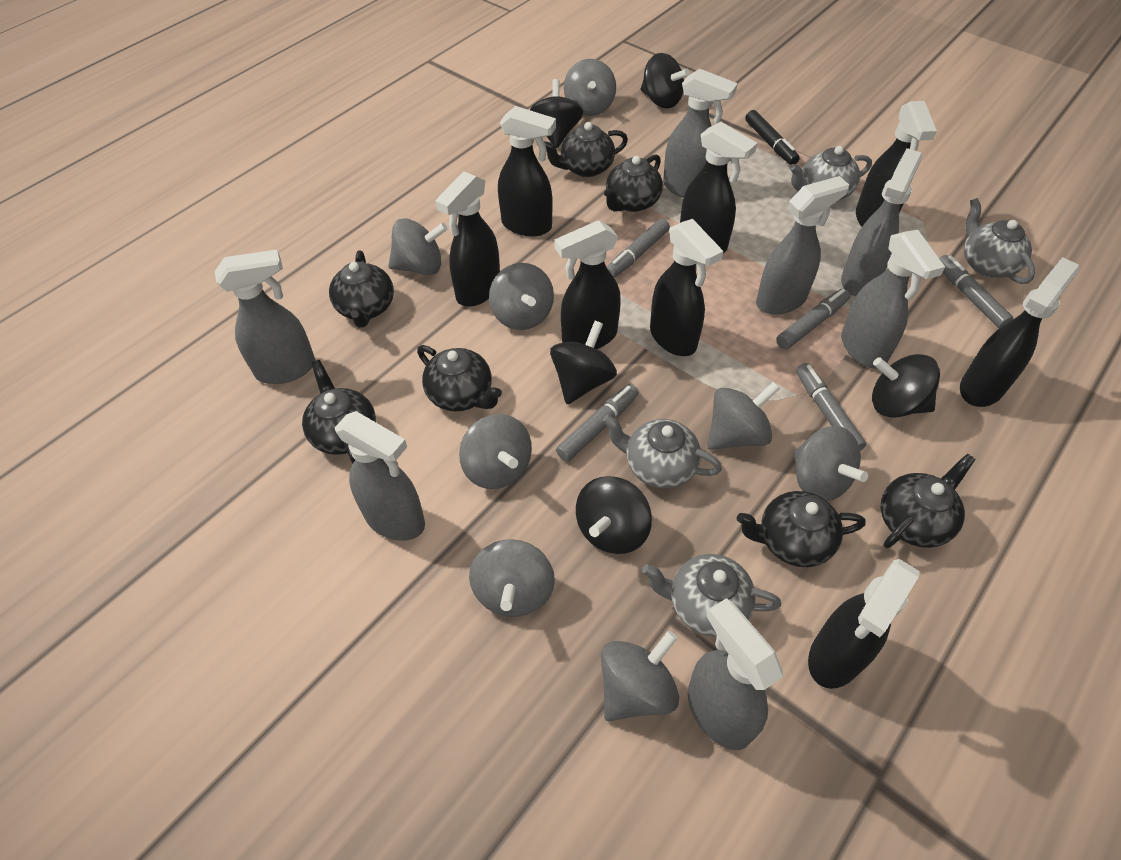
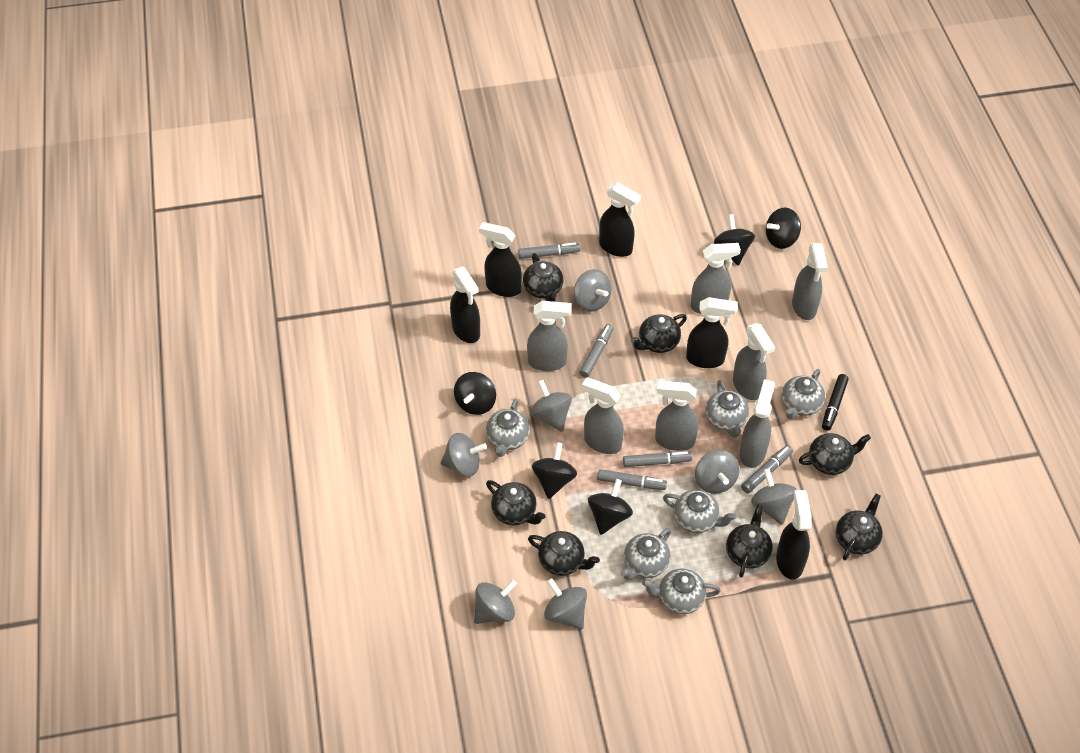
black spray bottle: [435,171,500,307] [498,106,556,237] [554,220,621,349] [650,219,723,356] [680,122,757,253] [808,559,920,689] [856,101,937,227] [960,257,1080,407] = 8 -> [450,267,480,343] [479,222,522,297] [599,182,641,257] [686,297,738,368] [776,490,812,580] = 5
grey spinning top: [388,218,448,275] [459,414,532,489] [469,539,555,617] [489,263,554,330] [564,59,616,116] [601,630,679,721] [707,382,780,450] [794,426,868,501] = 8 -> [441,433,487,477] [474,580,517,624] [530,380,572,432] [544,578,587,630] [574,269,611,312] [695,450,740,494] [751,469,797,525] = 7
grey teapot: [603,415,722,488] [642,554,781,637] [789,146,872,200] [964,198,1035,284] = 4 -> [486,399,530,457] [621,528,671,580] [642,568,721,614] [663,490,737,533] [705,380,749,438] [782,369,825,419] = 6

